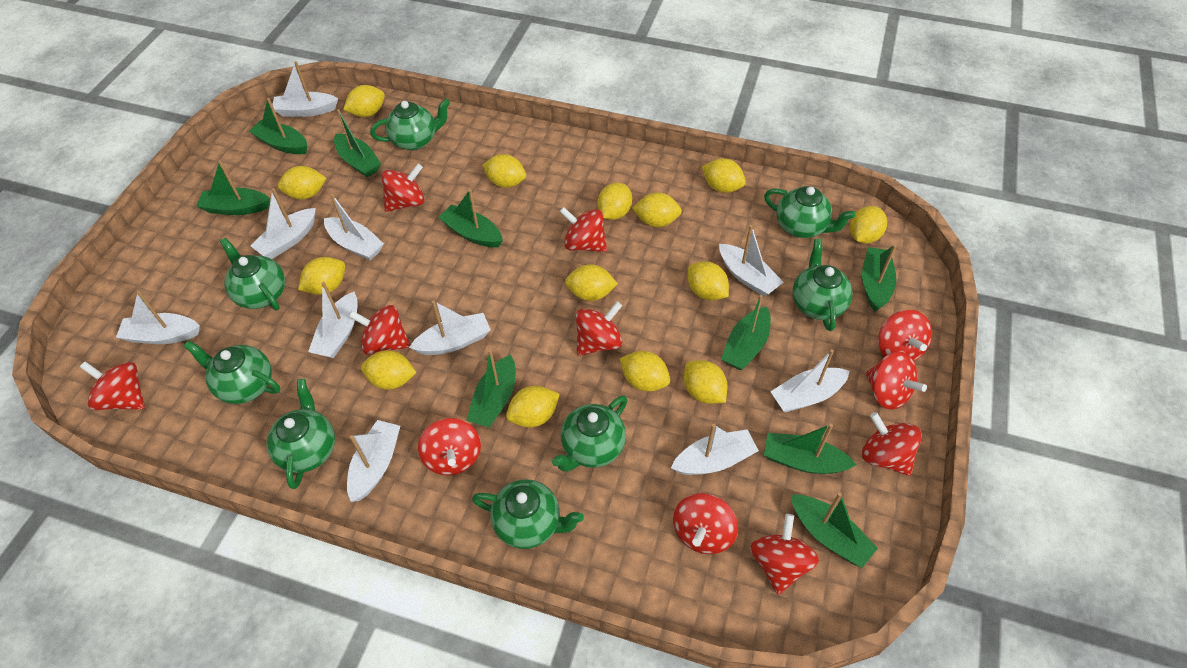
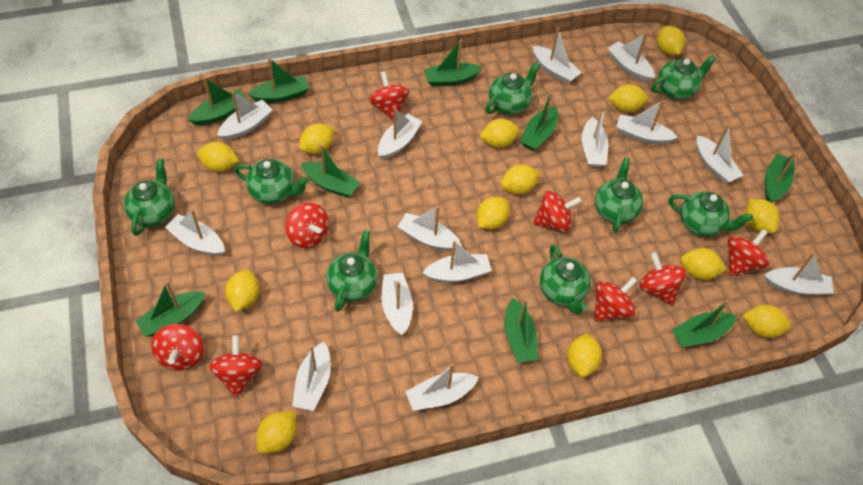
red spinning top: [80,361,145,410] [348,305,410,355] [381,164,425,212] [418,418,481,475] [559,207,607,252] [576,301,622,356] [673,493,738,554] [750,514,819,595] [862,412,922,476] [866,351,927,410] [878,310,932,361] = 11 -> [151,324,204,370] [209,335,262,398] [285,202,329,248] [369,71,409,121] [533,191,582,232] [594,277,637,321] [640,252,686,306] [728,229,769,276] = 8
white boat: [116,291,200,344] [250,188,316,259] [272,61,338,117] [308,282,358,358] [324,194,384,260] [347,420,400,502] [409,300,491,355] [671,424,759,475] [719,225,784,297] [770,349,850,412] = 10 -> [165,209,225,256] [217,91,273,141] [292,342,331,411] [378,108,423,160] [382,273,413,335] [397,206,462,251] [405,364,479,411] [422,241,492,283] [533,28,582,84] [582,107,608,168] [607,32,655,83] [616,100,678,145] [697,124,743,184] [764,253,834,296] = 14
yellow lemon: [278,166,326,199] [298,257,345,295] [343,85,385,117] [361,350,417,389] [482,154,526,188] [506,386,560,427] [565,264,618,301] [598,183,632,220] [620,351,670,391] [632,192,682,227] [684,360,727,404] [688,261,729,300] [702,158,746,193] [850,206,887,244] = 14 -> [197,142,239,172] [225,270,259,312] [256,411,296,454] [299,124,334,154] [476,197,510,230] [479,119,520,148] [501,164,540,195] [567,333,602,377] [608,84,648,113] [657,26,685,55] [681,248,727,280] [742,305,791,338] [745,199,780,234] = 13

